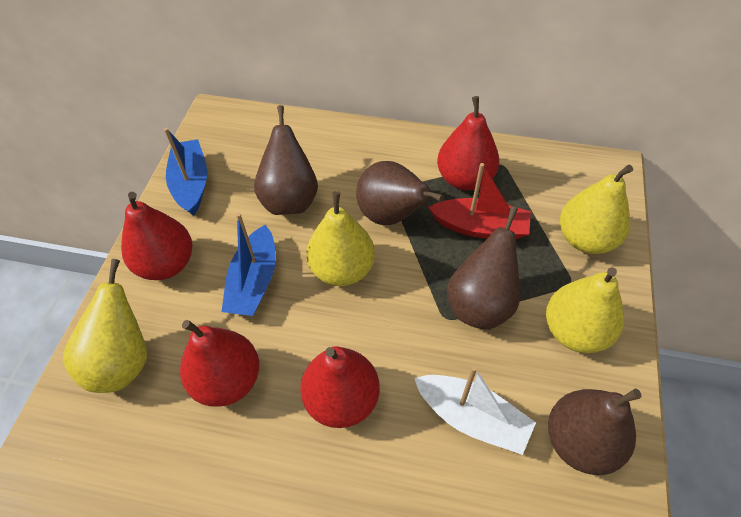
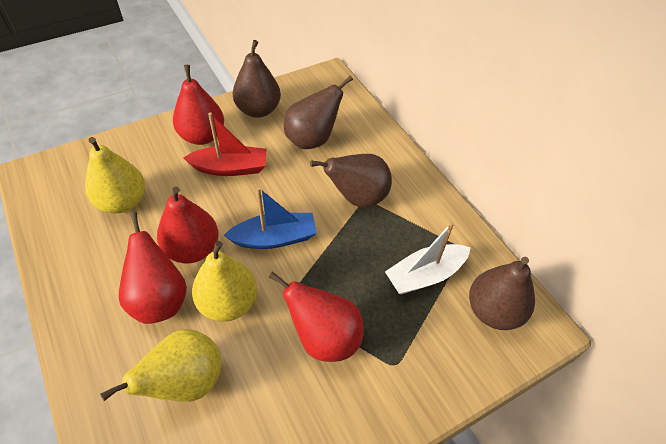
blue boat: [164,128,207,216] [221,213,276,316] = 2 -> [224,187,317,249] = 1
yellow pear: [63,259,147,393] [306,191,375,286] [546,267,624,353] [560,165,633,254] = 4 -> [85,137,145,213] [100,329,222,402] [192,241,257,322] = 3

